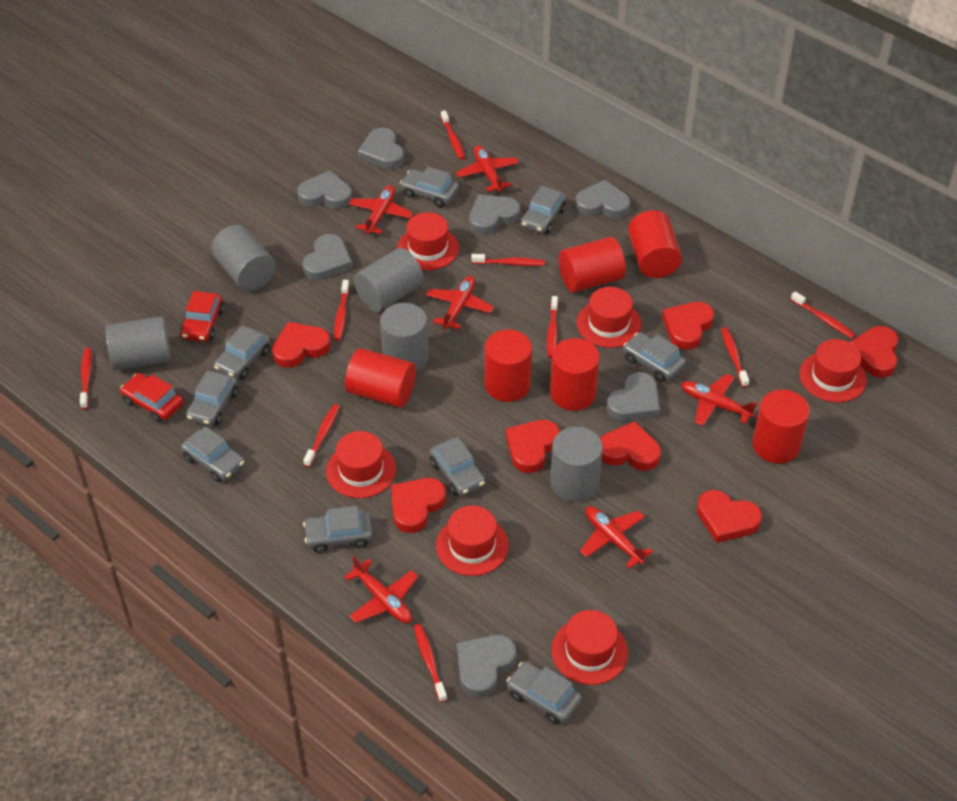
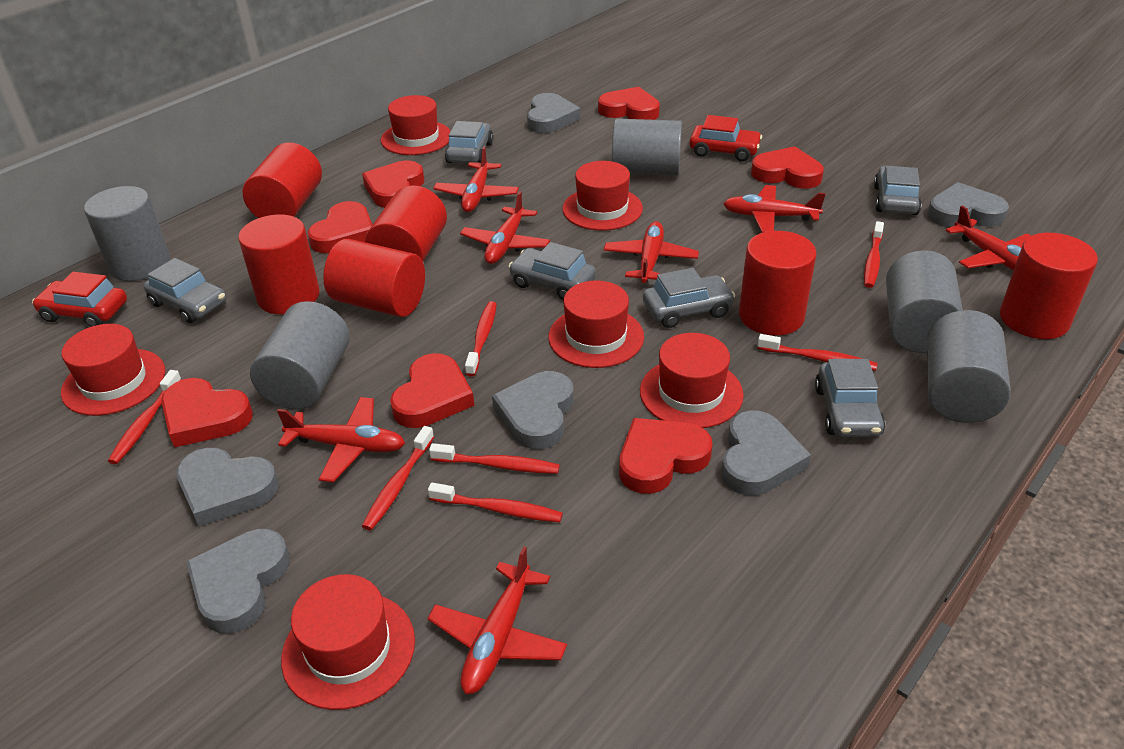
grey car: [181,426,244,482] [186,371,238,426] [214,325,270,379] [303,506,373,553] [400,167,459,207] [430,437,485,496] [507,661,582,724] [521,186,566,234] [623,332,686,382] = 9 -> [144,258,227,323] [445,121,493,163] [509,242,596,300] [643,268,735,328] [815,359,885,437] [874,166,922,215] = 6
grey heart: [297,170,352,209] [302,234,353,280] [358,127,404,169] [457,635,516,698] [469,194,520,235] [575,180,631,219] [607,372,660,421] = 7 -> [176,448,279,527] [186,529,290,634] [492,371,574,449] [527,93,581,133] [721,410,811,496] [927,182,1009,227] = 6
red plane: [344,556,418,623] [349,185,413,234] [426,276,494,329] [456,145,519,192] [580,506,653,569] [681,374,757,426] = 6 -> [277,397,405,482] [427,546,567,694] [433,146,519,212] [460,191,550,264] [604,221,699,283] [723,185,826,233] [945,206,1031,270] = 7
red toothbrush: [80,348,92,409] [303,404,340,467] [334,280,349,341] [414,624,447,702] [441,110,465,160] [471,254,545,266] [547,296,558,358] [721,327,749,387] [791,291,855,339] = 9 -> [108,370,182,464] [362,426,434,530] [428,483,563,522] [429,443,560,474] [465,301,497,376] [757,334,877,371] [864,221,884,288] = 7

